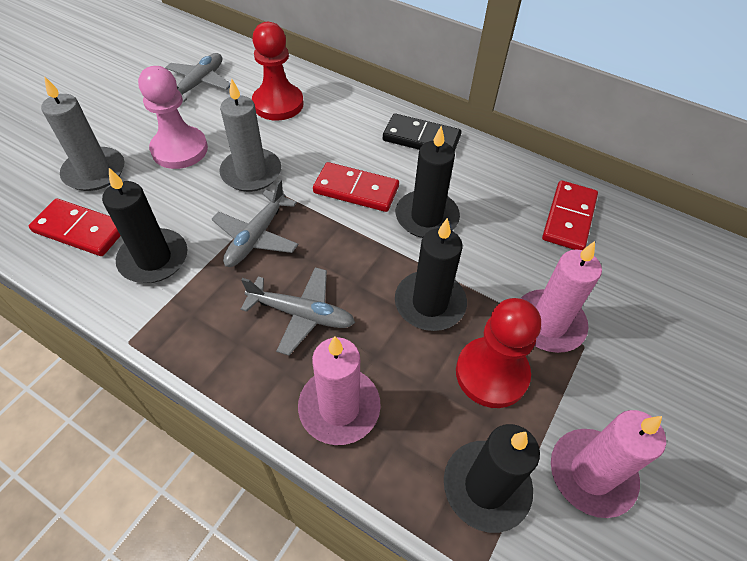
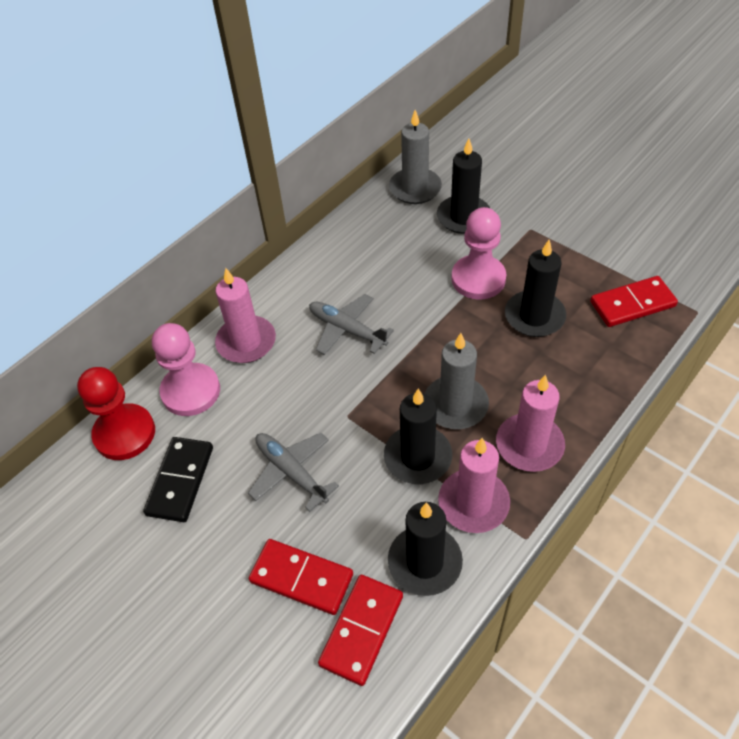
grey plane: [165,53,230,102] [212,180,298,267] [241,267,355,355] = 3 -> [248,433,339,512] [309,294,394,355] = 2
pink pawn: [138,66,208,169] = 1 -> [152,323,220,416] [451,207,506,300] = 2
red pawn: [252,22,304,121] [456,298,541,408] = 2 -> [77,367,155,460] = 1

